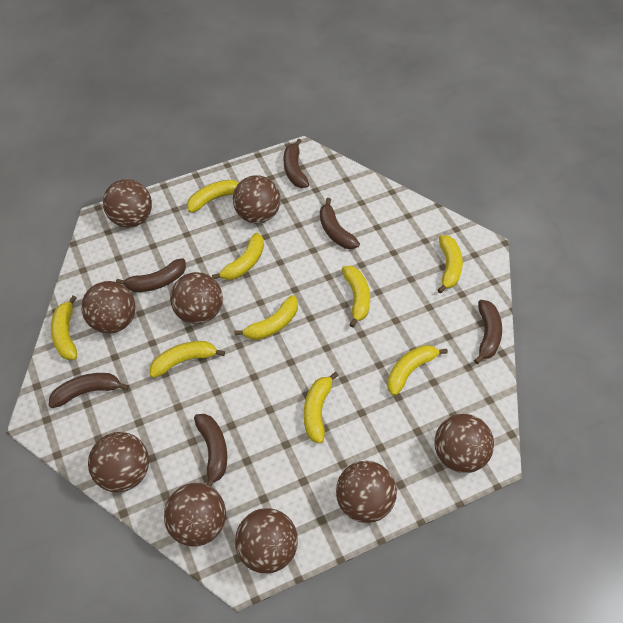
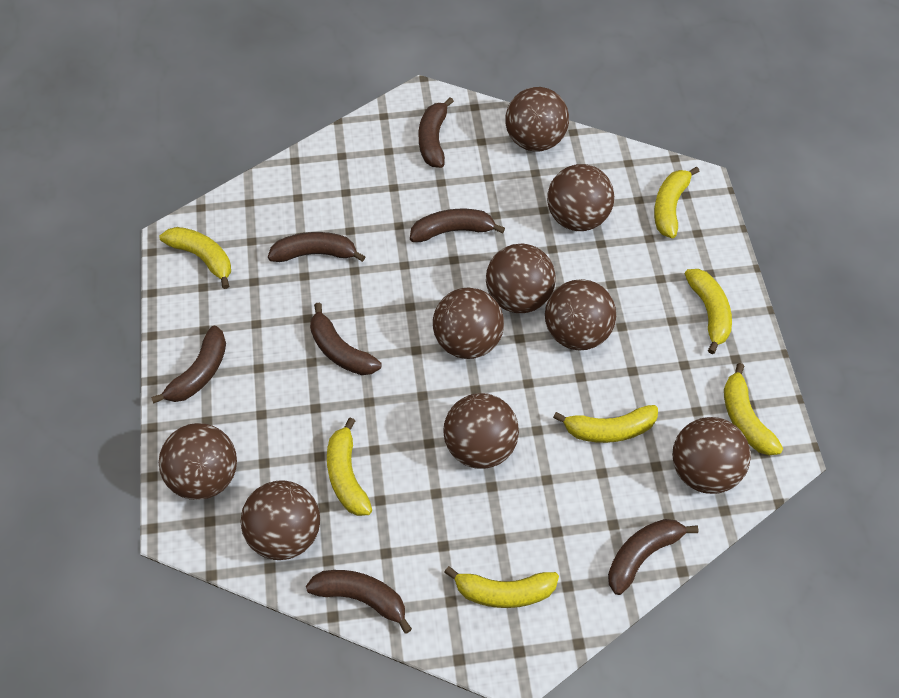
brown banana: [49,373,129,408] [116,258,186,292] [194,414,227,487] [284,139,309,188] [320,198,360,249] [474,300,502,364] = 6 -> [151,326,226,404] [268,232,366,262] [306,570,412,634] [310,303,382,375] [410,209,505,242] [419,97,454,168] [608,519,698,595] = 7
yellow banana: [51,296,77,360] [150,341,225,378] [187,180,239,213] [212,233,264,280] [235,295,298,340] [304,372,339,444] [342,266,370,327] [387,345,448,396] [438,235,463,293] = 9 -> [160,227,231,289] [327,418,372,516] [444,566,559,608] [553,405,658,443] [654,167,700,238] [685,269,732,354] [724,363,783,455] = 7

